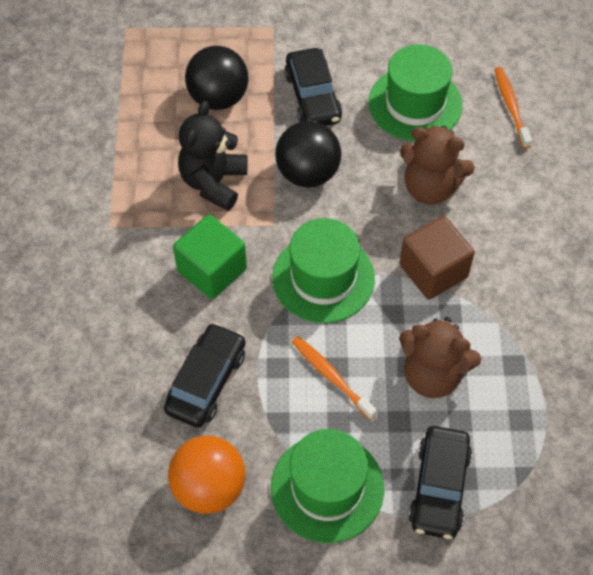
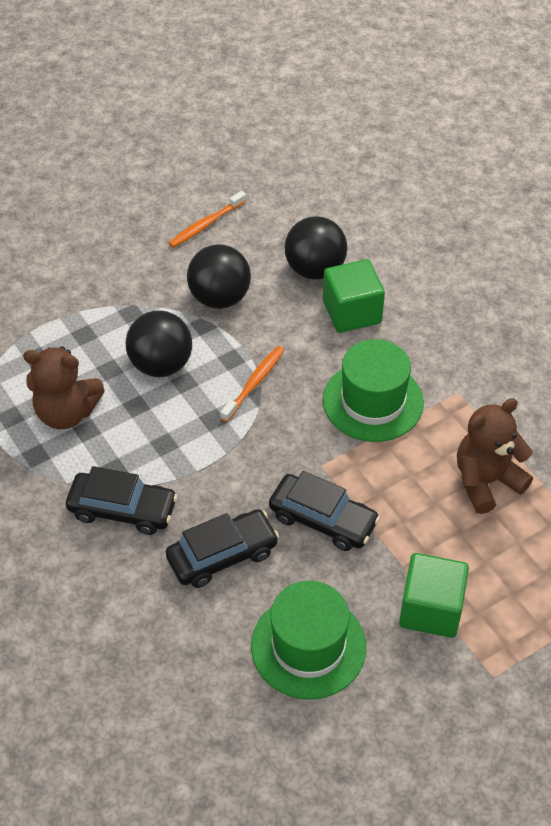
black ball: [185,46,249,110] [275,121,341,188] = 2 -> [126,310,192,377] [187,244,251,309] [284,216,347,280] = 3
black teddy bear: [178,101,248,211] = 1 -> none = 0
brown cube: [399,216,475,300] = 1 -> none = 0
green cube: [173,214,247,299] = 1 -> [323,259,385,333] [399,553,469,638] = 2
green hat: [271,429,384,543] [272,218,375,323] [369,44,462,141] = 3 -> [251,581,366,699] [323,339,424,442] = 2
orange ball: [168,436,245,514] = 1 -> none = 0

